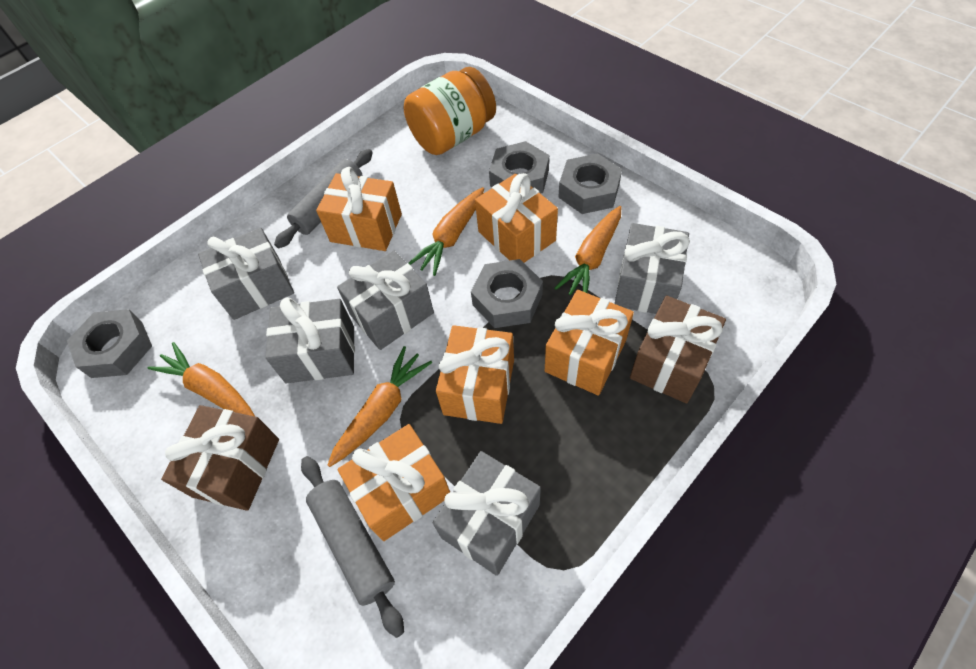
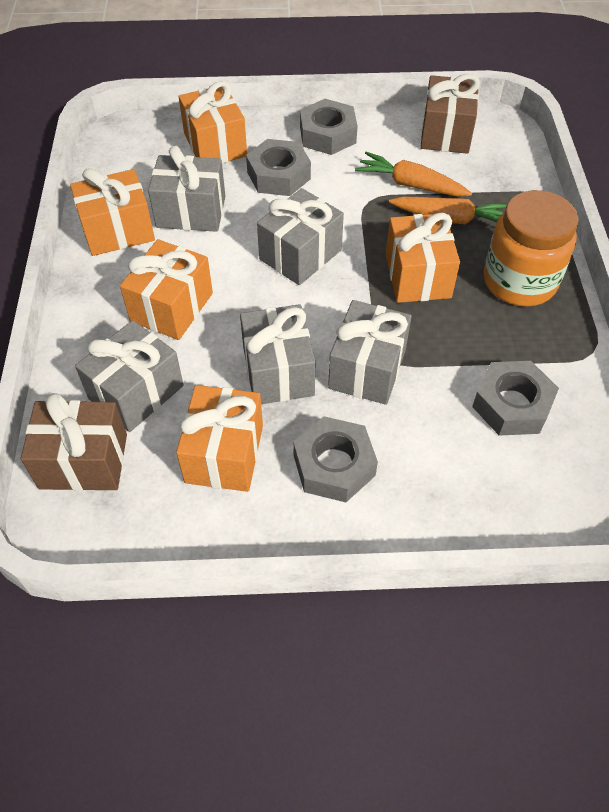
grey rolling pin: [274,149,373,248] [301,456,404,638] = 2 -> none = 0
orange carrot: [148,342,255,416] [328,346,432,467] [409,187,484,276] [555,206,621,295] = 4 -> [355,152,472,197] [389,197,507,224] = 2

